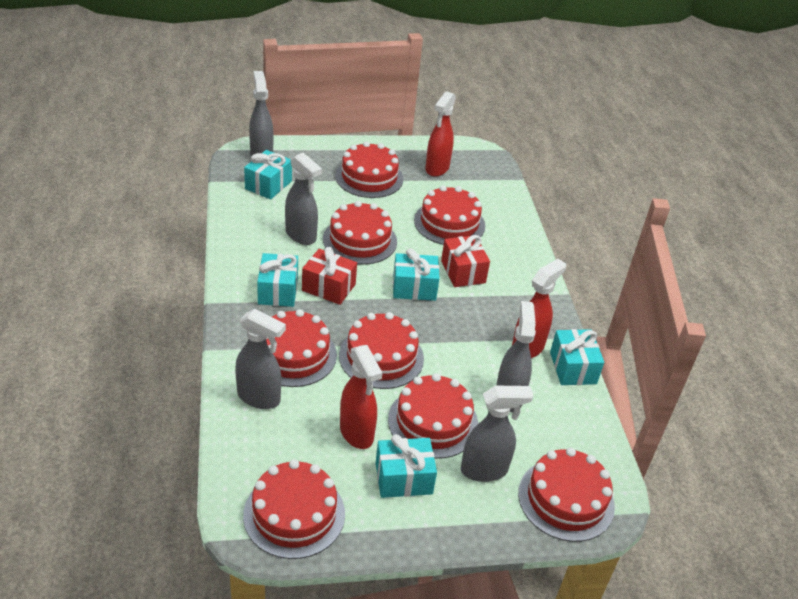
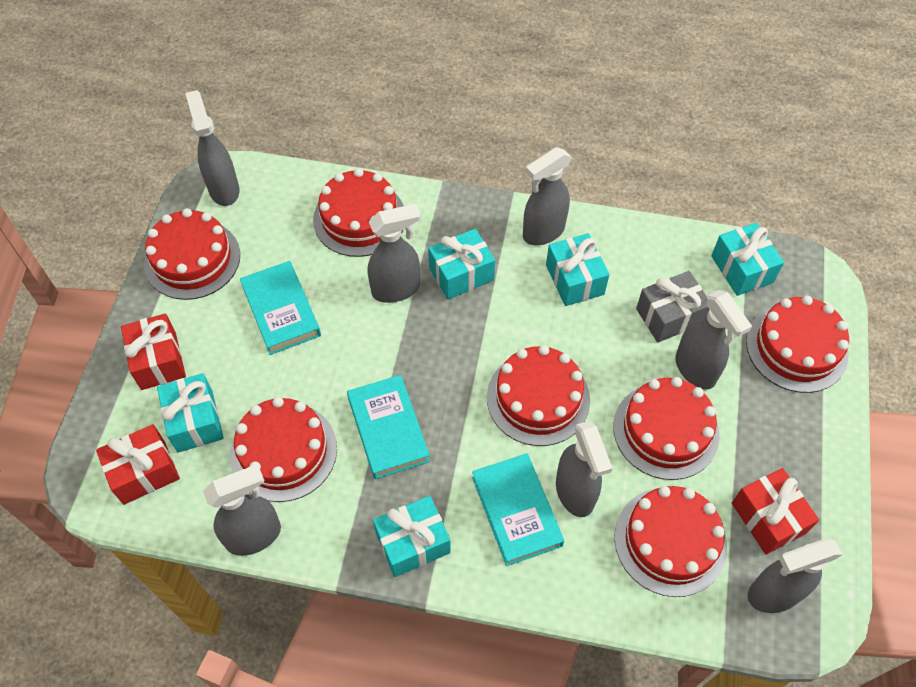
grey gift: none = 0 -> [636,271,709,343] = 1
grey spray bottle: [235,309,286,409] [249,71,273,156] [285,153,322,245] [461,386,534,482] [496,301,536,412] = 5 -> [185,90,239,206] [203,464,281,556] [368,204,421,303] [523,147,572,245] [556,421,613,517] [675,290,752,390] [748,539,843,613] = 7
red cake: [243,459,345,559] [266,309,337,387] [323,201,397,265] [335,141,403,198] [339,312,424,389] [388,373,478,459] [414,185,485,245] [518,448,615,542] = 8 -> [144,208,240,300] [230,397,337,502] [313,168,404,257] [487,345,590,446] [613,377,720,480] [614,486,727,597] [746,296,849,393] = 7
red gift: [302,247,357,305] [441,235,490,287] = 2 -> [96,424,180,505] [121,313,186,390] [732,468,819,554] = 3
red spray bottle: [340,345,382,449] [425,91,456,177] [512,259,566,358] = 3 -> none = 0
turquoise book: none = 0 -> [240,261,321,355] [347,375,430,479] [472,453,564,566] = 3

